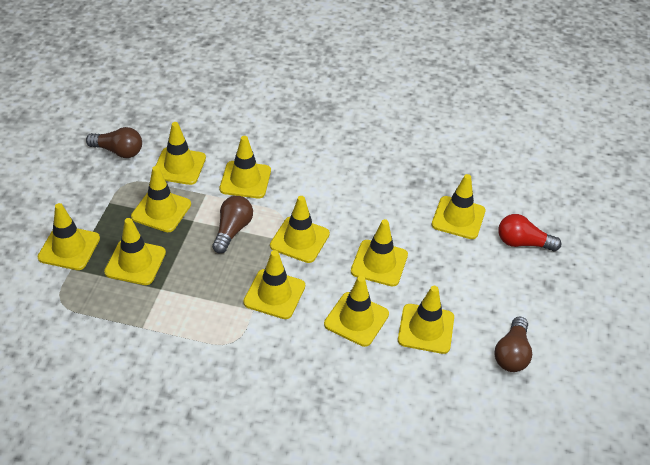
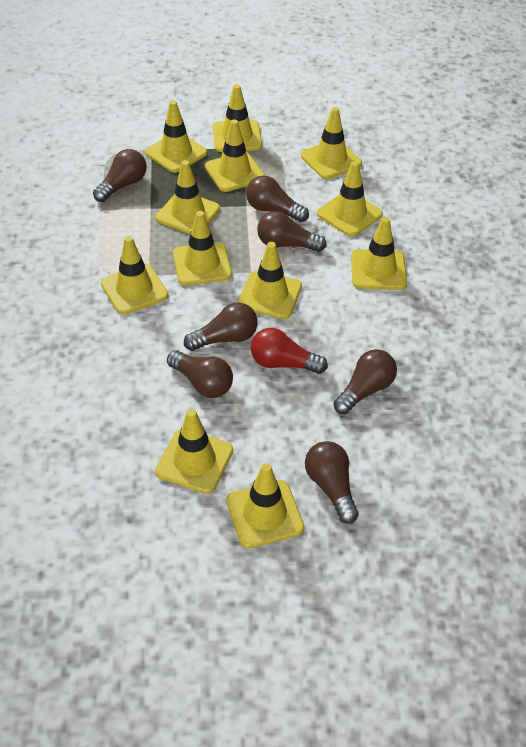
brown light bulb: [86,127,142,158] [212,196,253,253] [494,316,532,372] = 3 -> [93,149,147,202] [167,350,233,398] [184,302,258,351] [246,176,309,222] [257,211,327,252] [305,441,359,524] [333,349,397,414] = 7
yellow traffic cone: [37,203,100,270] [104,218,166,285] [131,166,191,232] [155,122,206,185] [220,136,271,198] [243,250,305,319] [270,196,330,263] [324,276,389,347] [351,219,408,286] [398,286,454,354] [432,174,485,239] = 11 -> [101,236,169,315] [145,100,207,173] [155,409,233,494] [156,160,220,234] [173,211,232,285] [205,119,265,192] [213,84,262,152] [226,463,304,549] [238,242,302,319] [301,107,362,179] [317,161,383,236] [351,217,407,290] = 12

